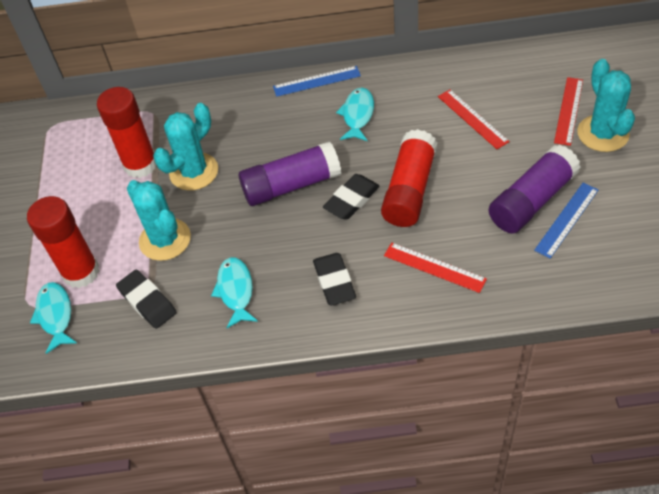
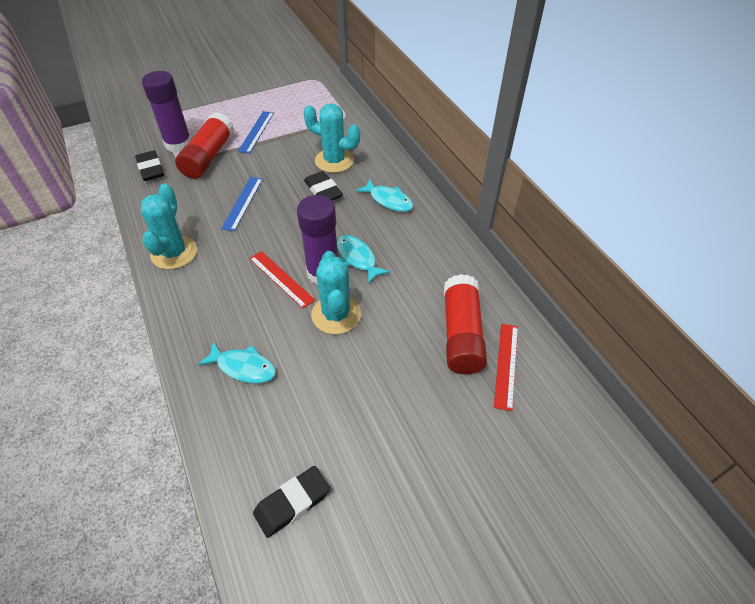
red glue stick: [27,196,99,288] [97,87,156,178] [381,129,437,227] = 3 -> [175,113,234,179] [444,274,487,374] = 2
red ruler: [384,243,487,293] [438,89,510,149] [554,77,583,146] = 3 -> [249,251,315,309] [494,324,518,411] = 2

